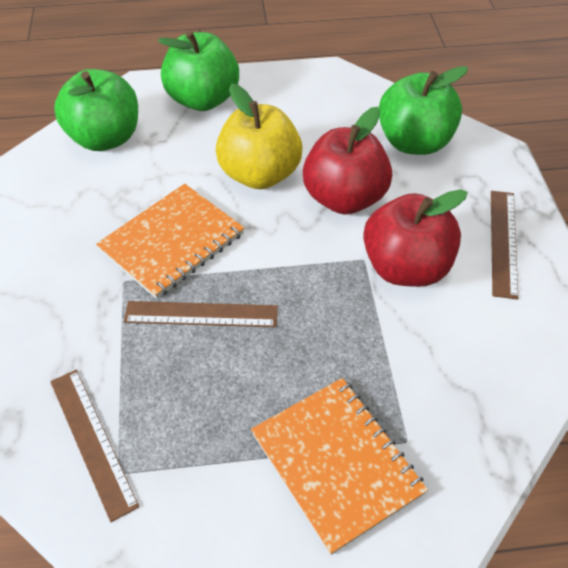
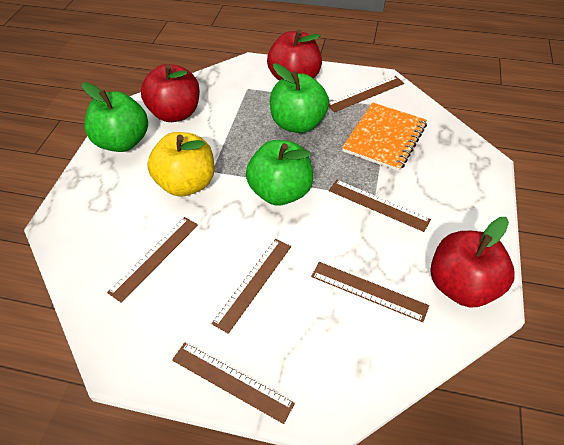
brown ruler: [50,370,139,522] [124,301,278,327] [491,191,518,300] = 3 -> [107,217,198,303] [172,343,295,424] [211,239,291,334] [311,262,429,322] [329,76,404,112] [329,180,431,232] = 6
orange notebook: [96,184,244,299] [251,378,428,555] = 2 -> [342,102,427,171] = 1
red apple: [303,107,392,215] [363,189,468,287] = 2 -> [141,64,200,122] [267,29,322,81] [430,217,515,307] = 3

